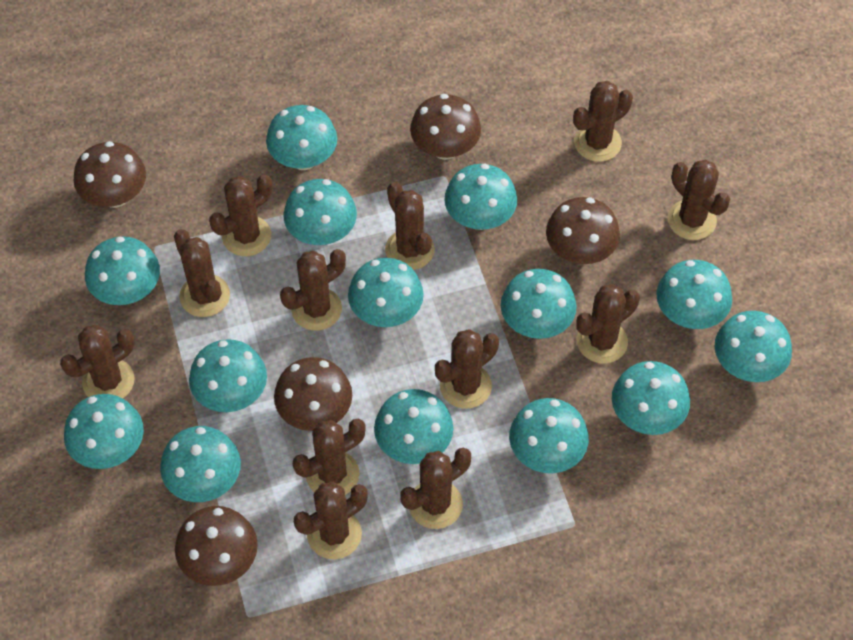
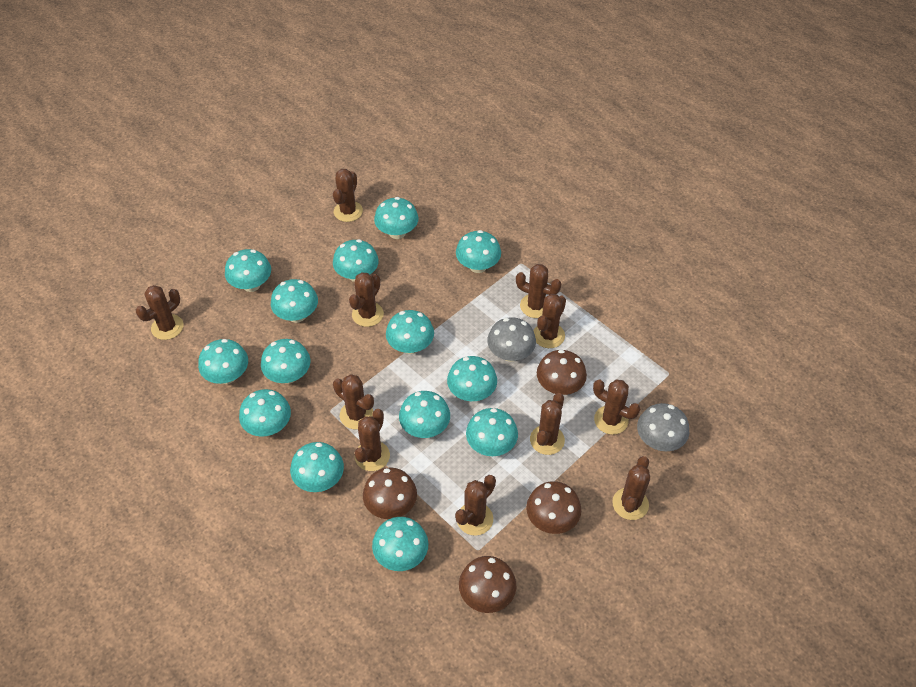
brown cactus: [60,324,135,399] [174,229,230,317] [209,174,272,256] [280,249,346,331] [293,419,366,495] [294,482,368,559] [385,182,435,270] [400,448,471,529] [435,329,499,409] [573,81,633,162] [576,284,640,364] [668,160,730,240] = 12 -> [136,285,184,340] [333,169,363,222] [333,374,374,429] [349,272,384,327] [355,409,390,471] [455,475,496,536] [516,264,561,318] [530,393,565,455] [534,294,566,348] [593,380,640,435] [612,456,650,520] = 11
brown mushroom: [74,141,146,208] [175,506,258,586] [274,357,352,431] [410,94,481,160] [546,197,620,264] = 5 -> [363,467,417,519] [459,556,517,613] [526,481,581,534] [537,349,587,395] = 4
grey mushroom: none = 0 -> [487,317,536,362] [637,403,689,451] = 2

